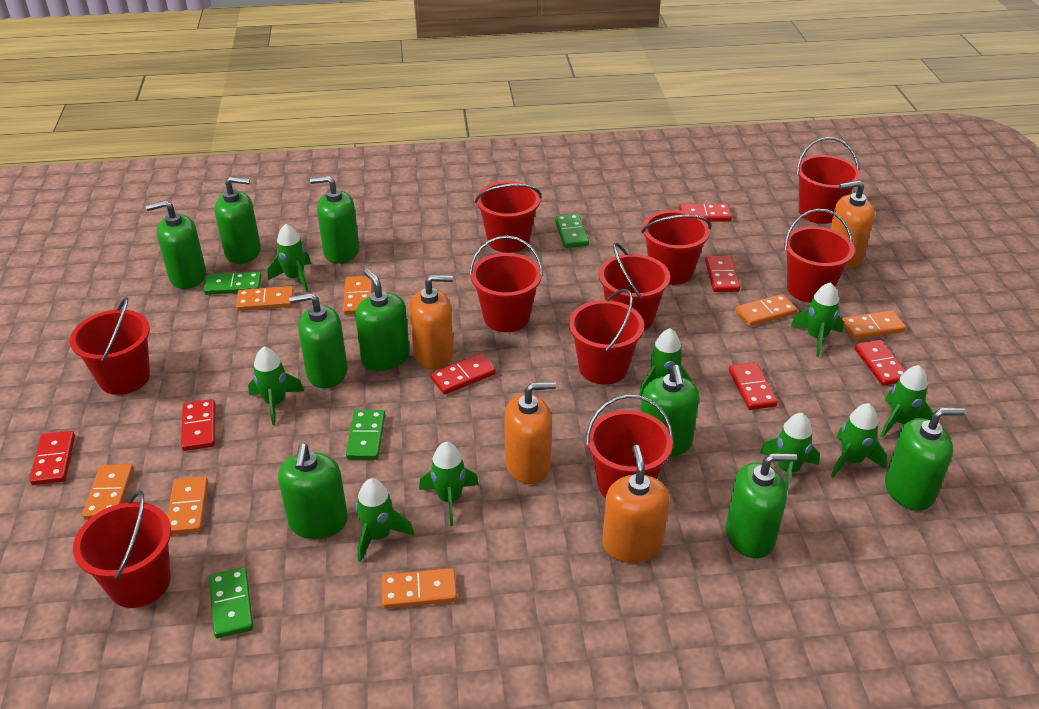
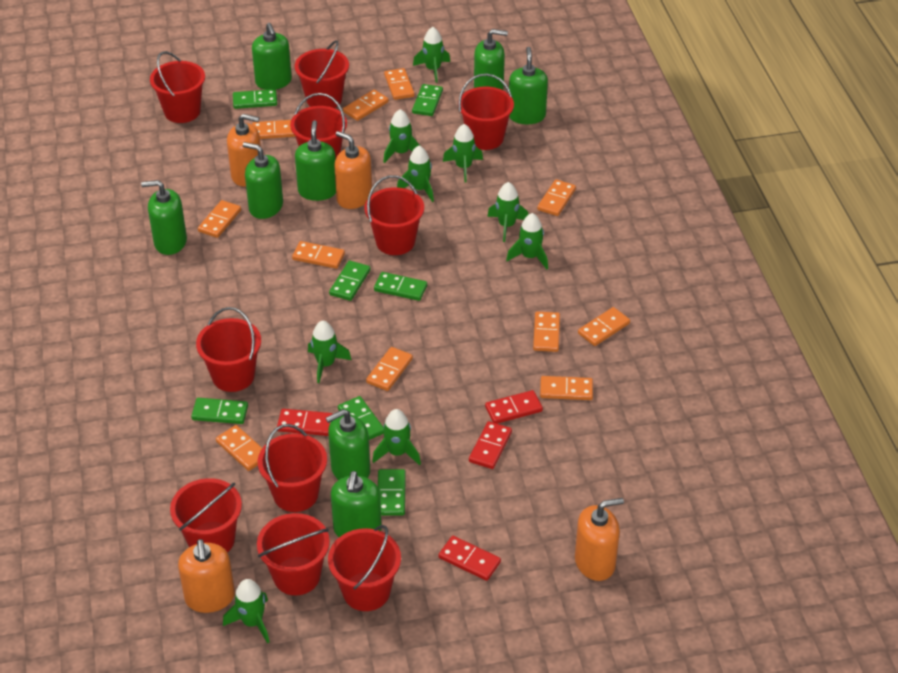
green domino: [204,272,262,295] [209,567,253,638] [346,410,385,460] [555,214,589,248] = 4 -> [191,398,248,424] [233,89,277,109] [329,261,370,301] [338,396,384,440] [374,272,427,301] [378,469,406,516] [412,84,443,116] = 7
green soap dispenser: [146,200,206,289] [215,176,261,264] [278,443,348,539] [289,293,348,388] [310,176,359,264] [355,269,410,371] [640,365,699,457] [726,453,797,558] [885,408,965,511] = 9 -> [141,180,187,255] [243,142,283,219] [252,23,292,90] [295,120,336,201] [326,409,370,480] [331,471,382,537] [474,29,508,90] [509,47,548,124] = 8
orange domino: [82,464,134,520] [167,476,208,535] [236,286,294,311] [343,276,373,315] [382,568,457,609] [735,294,797,326] [842,310,906,339] = 7 -> [198,200,241,238] [216,425,262,471] [252,120,295,139] [292,241,345,269] [343,90,389,121] [366,347,413,391] [384,68,415,100] [533,312,560,352] [537,179,576,216] [540,376,593,400] [578,307,630,346] = 11
red domino: [30,431,75,485] [181,399,215,451] [430,354,496,394] [679,204,732,222] [705,256,740,292] [729,362,778,410] [854,340,905,386] = 7 -> [277,409,333,436] [439,536,501,581] [469,421,512,469] [485,390,543,424] = 4

